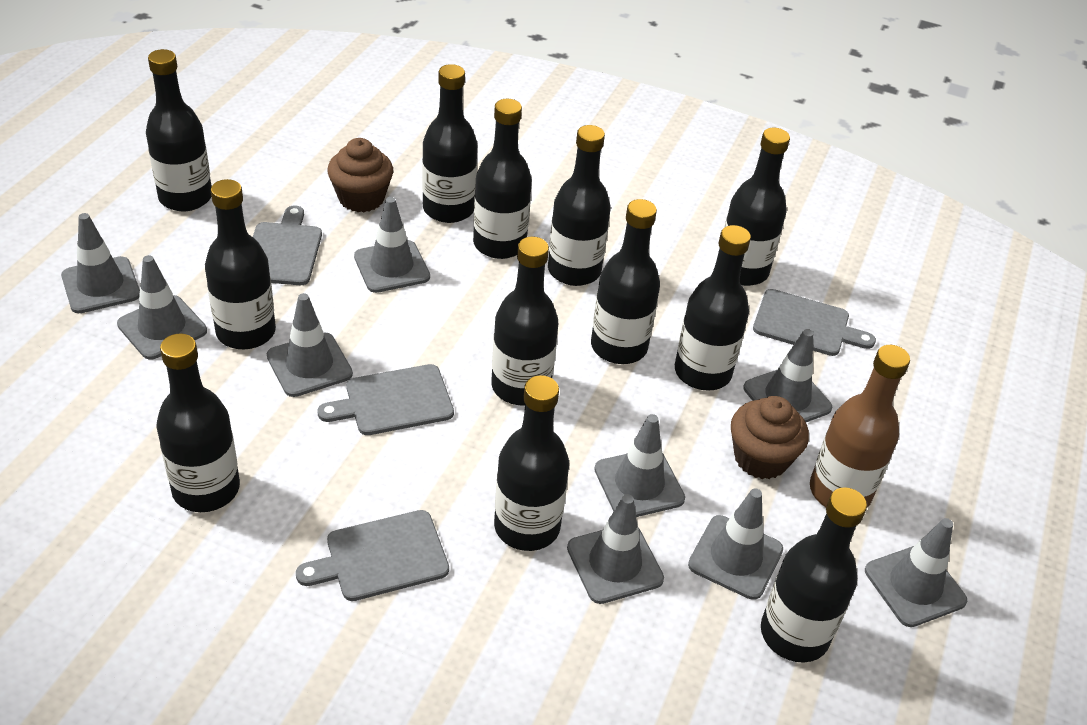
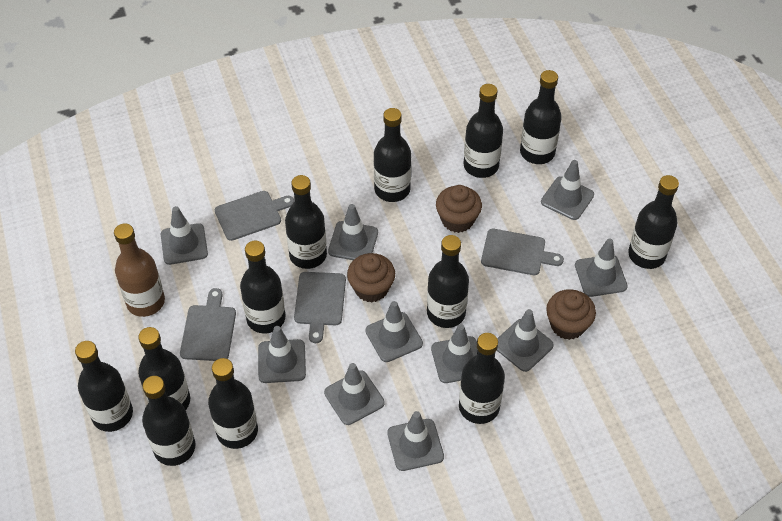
brown cupcake: [327,138,393,212] [731,396,809,479] = 2 -> [347,253,395,302] [436,185,482,233] [546,289,596,340] = 3
grey traffic cone: [61,213,140,313] [117,255,207,360] [267,293,353,397] [354,197,430,293] [567,494,664,604] [594,414,685,517] [688,488,783,600] [743,329,832,422] [865,518,967,627] = 9 -> [161,206,208,265] [258,326,306,383] [324,363,385,425] [328,204,378,260] [365,301,423,362] [387,411,444,471] [431,324,478,383] [497,309,554,372] [541,160,594,220] [575,239,628,297] = 10

